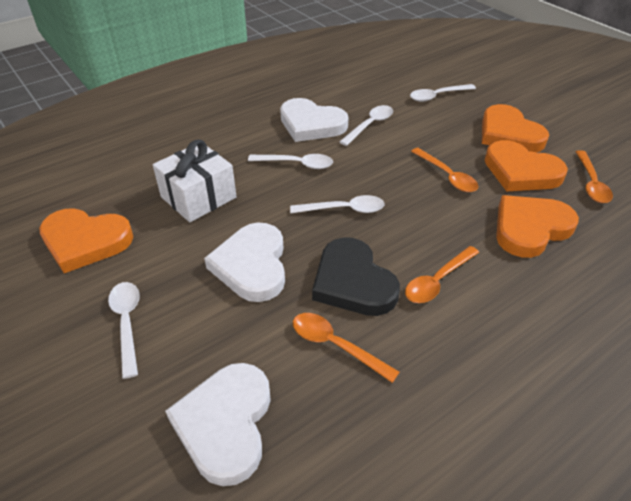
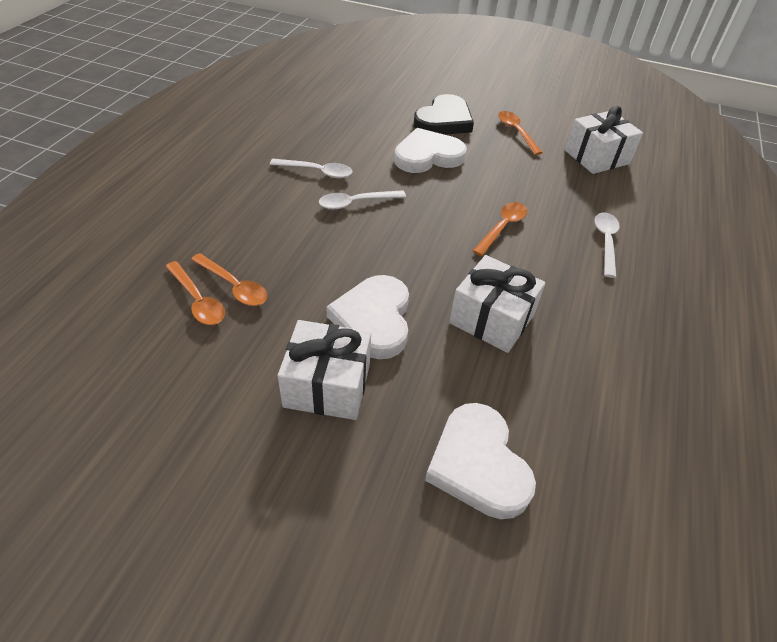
orange heart: [39,209,133,273] [482,104,549,152] [485,140,568,191] [496,195,579,258] = 4 -> none = 0
white gift: [153,139,237,222] = 1 -> [278,320,371,420] [449,255,546,353] [565,106,643,174] = 3
white spoon: [108,282,140,379] [248,154,333,169] [290,195,385,213] [340,105,393,146] [410,84,476,102] = 5 -> [270,159,353,178] [319,190,406,209] [595,213,620,278] = 3

